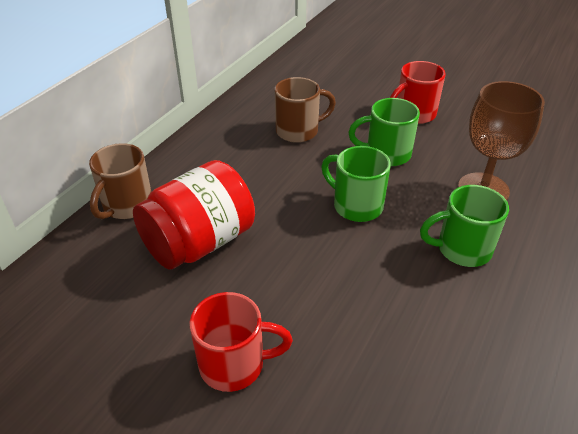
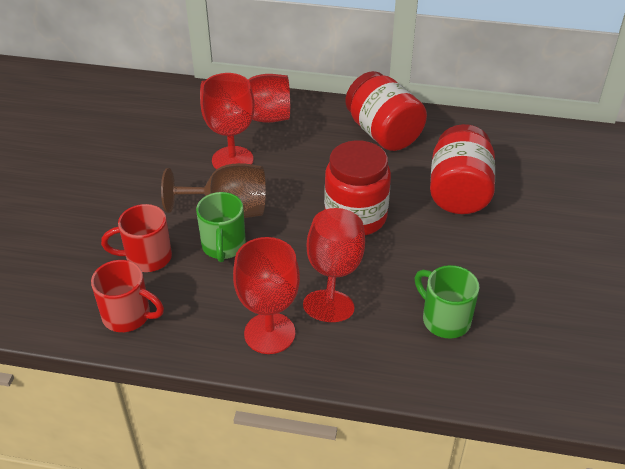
brown mug: [89,143,151,219] [275,77,336,143] = 2 -> none = 0
green mug: [321,146,391,222] [348,98,420,166] [420,185,509,267] = 3 -> [196,192,246,262] [415,265,480,338] = 2
red goblet: none = 0 -> [200,74,290,123] [201,73,255,170] [233,237,300,354] [303,208,365,322] = 4
red jar: [133,160,255,270] = 1 -> [324,140,391,235] [345,71,427,151] [430,124,495,214] = 3

